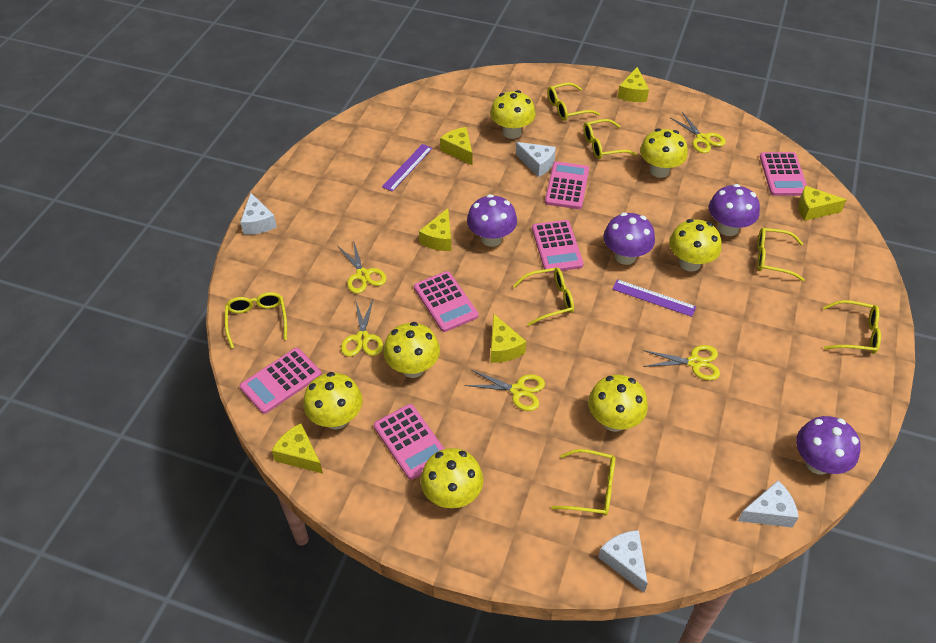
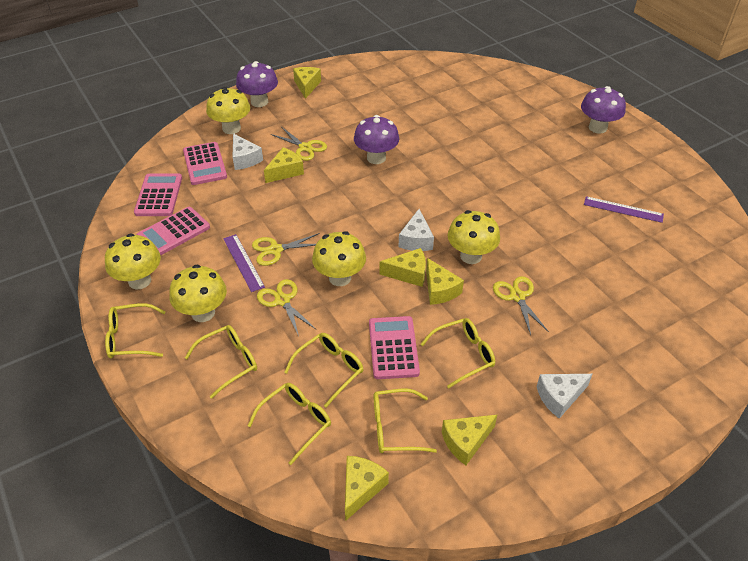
pink calculator: [240,348,322,414] [374,404,444,480] [414,271,479,332] [532,220,584,273] [545,161,589,209] [760,152,807,196] = 6 -> [134,174,182,216] [136,207,210,256] [183,142,227,185] [369,316,420,379] = 4
purple mushroom: [467,194,517,247] [604,212,655,265] [709,184,760,236] [796,416,861,474] = 4 -> [236,61,278,107] [354,115,399,164] [581,86,626,134] = 3
white cheese: [240,193,277,235] [516,142,556,177] [598,530,648,592] [738,481,799,528] = 4 -> [232,133,263,170] [399,209,434,251] [536,374,592,419] = 3
yellow glasses: [225,292,287,349] [513,267,574,326] [547,82,600,121] [551,449,615,516] [583,119,637,159] [757,228,804,281] [823,300,881,354] = 7 -> [105,303,166,358] [185,325,257,399] [248,383,331,465] [284,333,364,408] [374,389,437,453] [420,318,495,389] = 6
yellow mushroom: [303,372,362,429] [383,322,440,378] [421,448,484,508] [490,90,536,139] [588,375,648,432] [640,128,688,178] [669,219,722,272] = 7 -> [105,233,161,289] [169,265,227,322] [206,87,250,134] [312,231,366,286] [448,210,500,264] = 5
yellow scissors: [337,239,386,294] [341,298,383,357] [465,369,545,411] [642,345,720,380] [671,112,726,153] = 5 -> [252,233,320,266] [257,279,316,336] [271,127,327,161] [493,276,549,335] = 4

